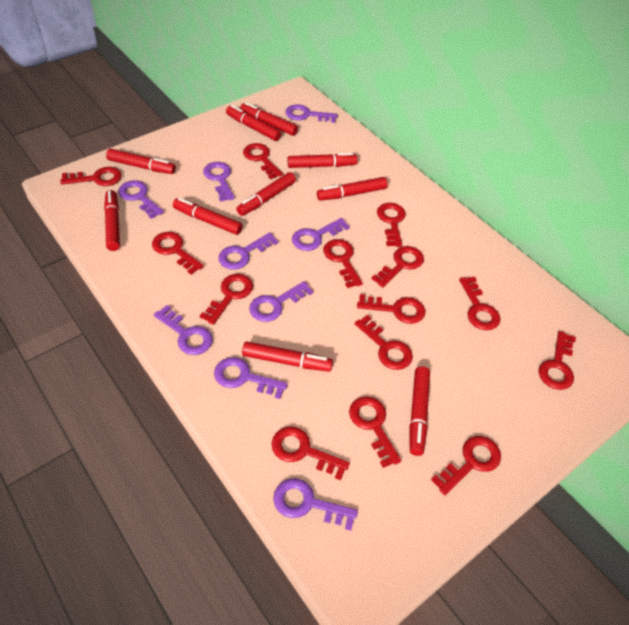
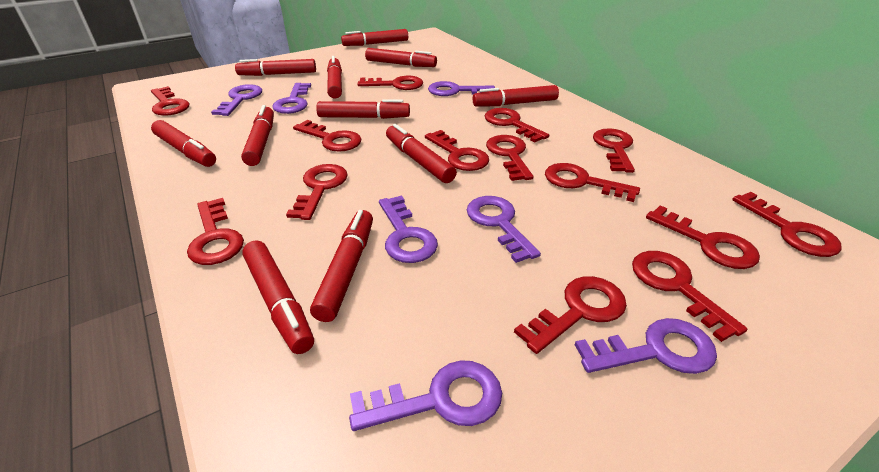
purple key: [118,180,164,219] [154,305,213,355] [203,162,235,202] [214,357,288,399] [218,232,278,269] [249,281,313,322] [273,478,358,531] [285,104,338,123] [292,218,350,251] = 9 -> [211,84,262,116] [272,83,311,114] [349,360,502,431] [379,196,438,263] [428,81,495,96] [467,196,541,263] [575,318,717,374] = 7
red marker: [104,190,120,251] [106,149,176,174] [173,198,243,235] [226,105,281,141] [236,172,296,216] [240,102,298,136] [242,341,333,371] [288,153,358,168] [317,177,387,201] [409,366,430,456] = 10 -> [151,120,216,167] [235,59,316,76] [241,105,274,166] [242,241,314,354] [310,210,373,322] [316,99,410,119] [327,56,342,99] [341,29,408,46] [365,48,437,67] [386,124,457,183] [473,85,559,107] = 11

